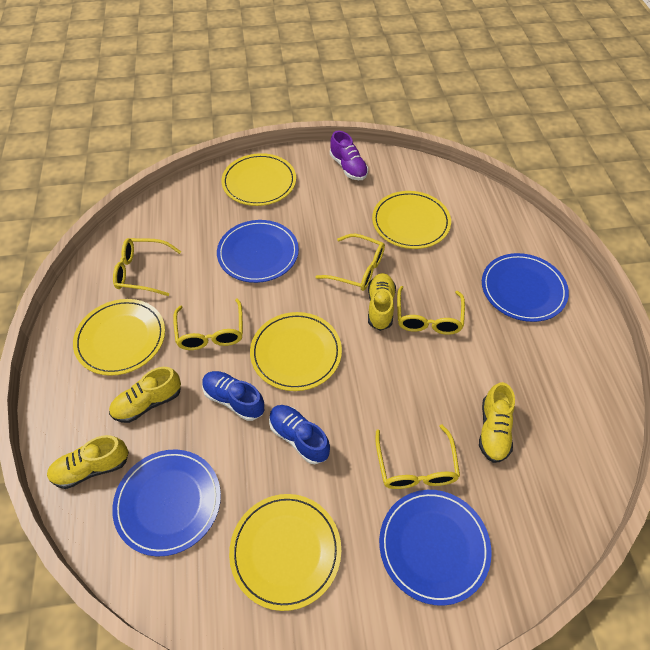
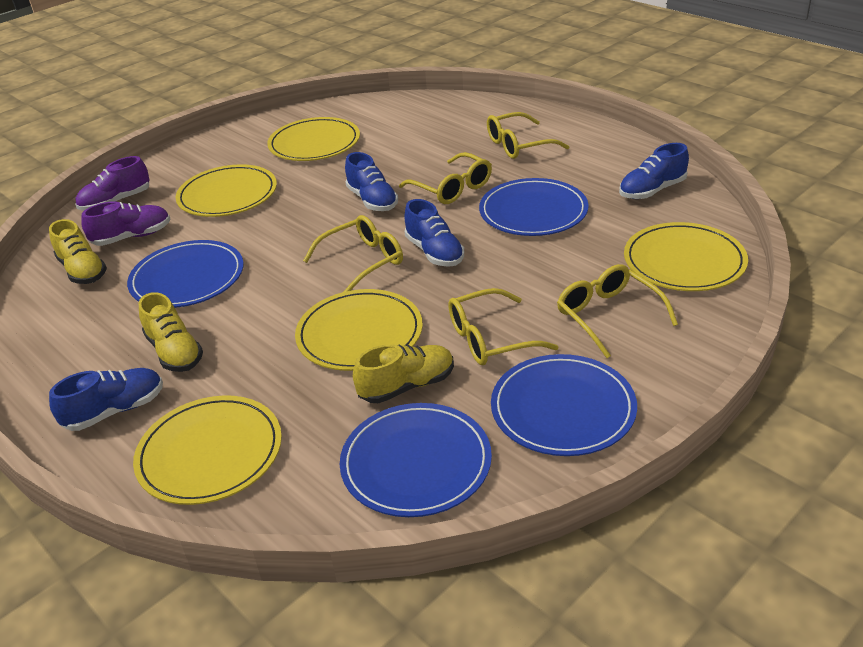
blue shoe: [202,371,265,421] [269,405,330,464] = 2 -> [49,368,163,431] [345,152,398,211] [404,199,464,267] [619,143,689,199] = 4
purple shoe: [330,131,368,180] = 1 -> [75,156,150,211] [81,202,170,246] = 2
yellow shoe: [47,435,129,489] [109,367,181,423] [368,273,396,331] [479,382,515,463] = 4 -> [49,219,107,284] [139,292,203,372] [353,344,454,403] = 3

